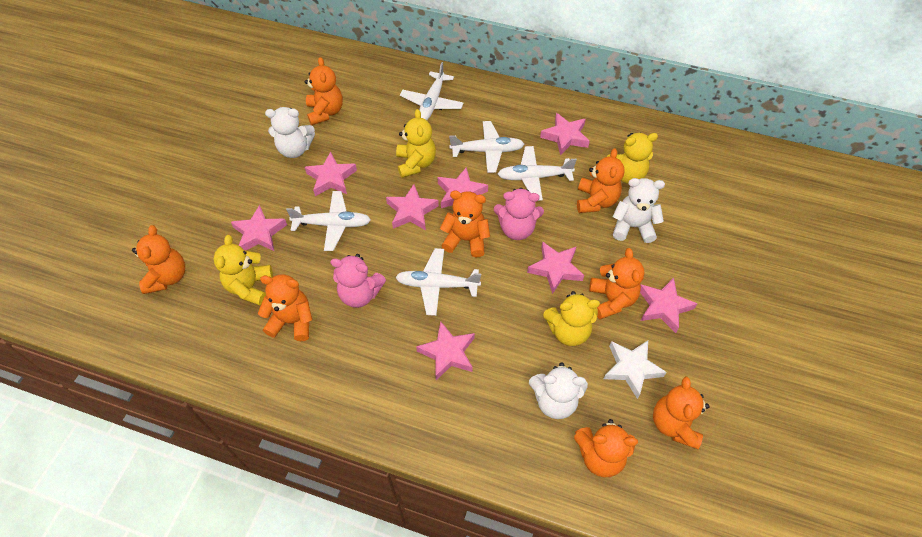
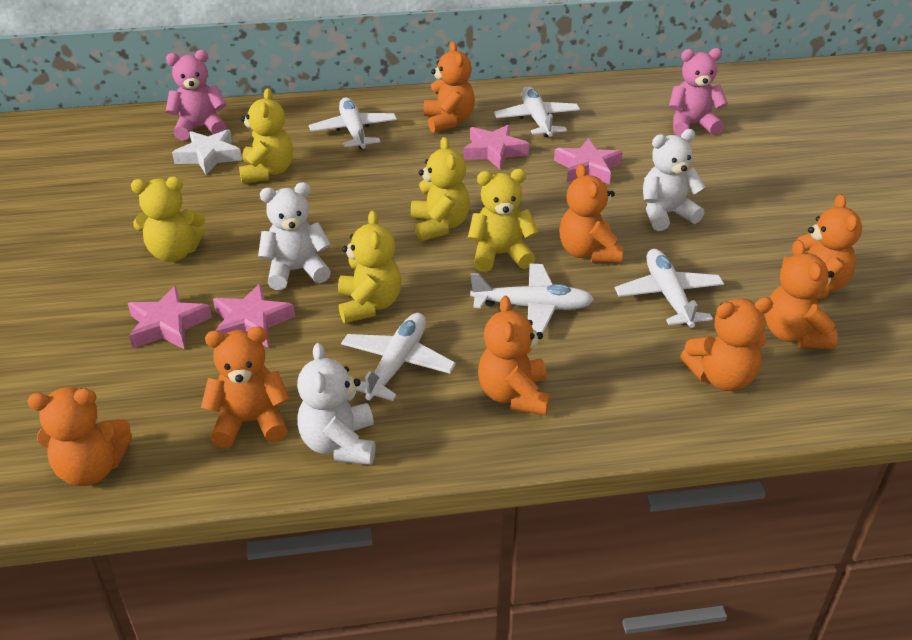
pink star: [231,205,287,252] [305,152,357,196] [386,184,439,231] [416,321,475,380] [438,167,488,208] [527,242,584,294] [540,113,590,156] [640,278,697,333] = 8 -> [128,286,212,350] [213,283,295,347] [463,125,529,170] [554,138,622,184] = 4
yellow teddy bear: [213,235,273,306] [396,109,436,178] [543,291,600,346] [607,133,658,184] = 4 -> [131,177,205,262] [239,88,293,183] [338,211,401,323] [411,137,470,241] [468,169,539,272] = 5

